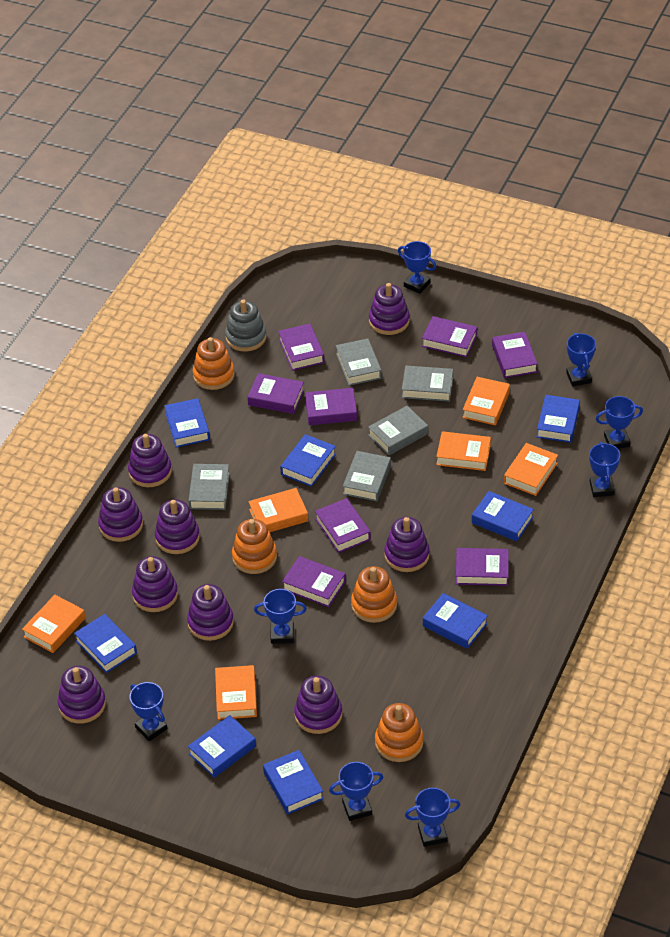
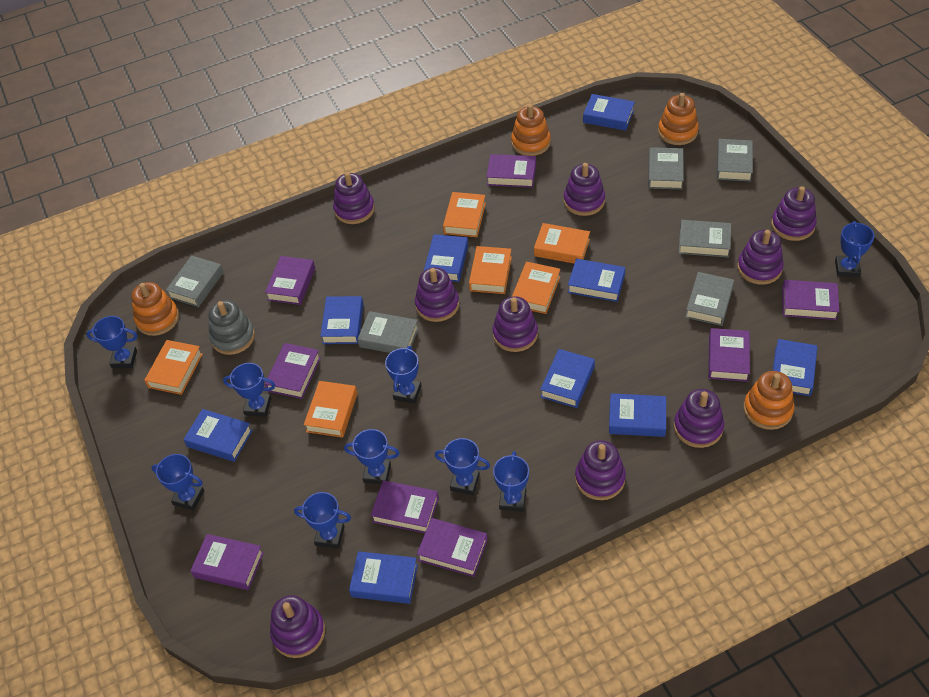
blue book: [74,614,137,673] [165,398,210,447] [188,715,256,778] [263,750,324,814] [280,434,336,487] [423,593,488,649] [472,491,534,541] [537,395,580,443] = 8 -> [183,409,253,462] [320,296,364,344] [349,551,418,604] [424,234,468,282] [540,349,595,408] [568,258,625,302] [583,94,635,131] [609,393,666,437] [773,339,817,396] = 9
blue trophy: [129,682,167,741] [254,589,307,644] [329,762,383,821] [398,241,436,294] [405,788,460,847] [566,333,596,387] [589,442,620,497] [596,396,643,449] = 8 -> [86,316,138,368] [151,454,205,511] [223,363,275,417] [294,492,351,548] [344,429,400,484] [385,346,422,404] [435,438,490,495] [493,451,529,512] [835,221,874,277] = 9
grey book: [188,464,230,510] [336,338,382,386] [343,451,391,501] [368,406,428,455] [402,366,453,402] = 5 -> [166,256,223,307] [357,311,419,353] [648,147,684,190] [679,220,731,258] [685,272,734,326] [717,139,753,182] = 6

